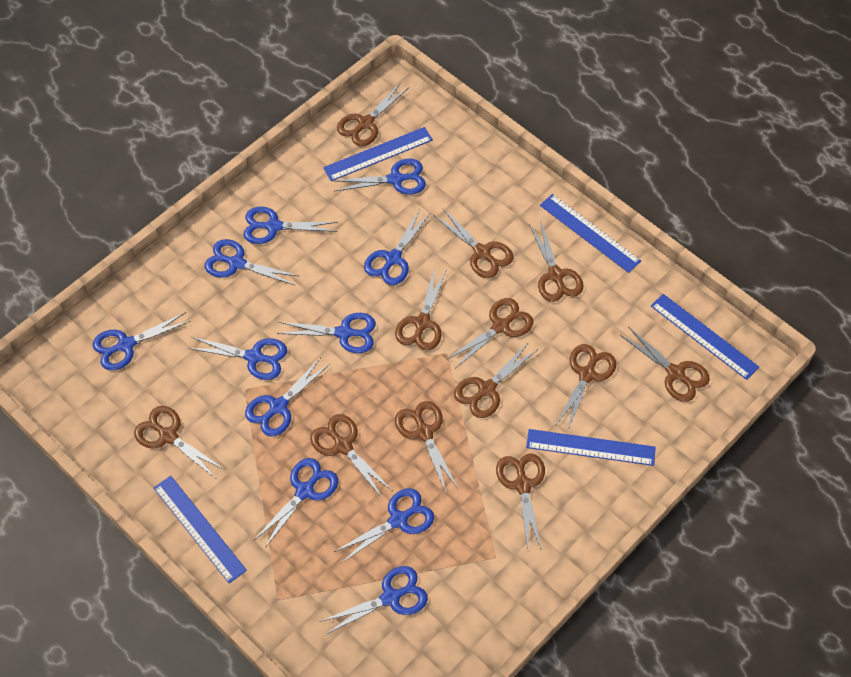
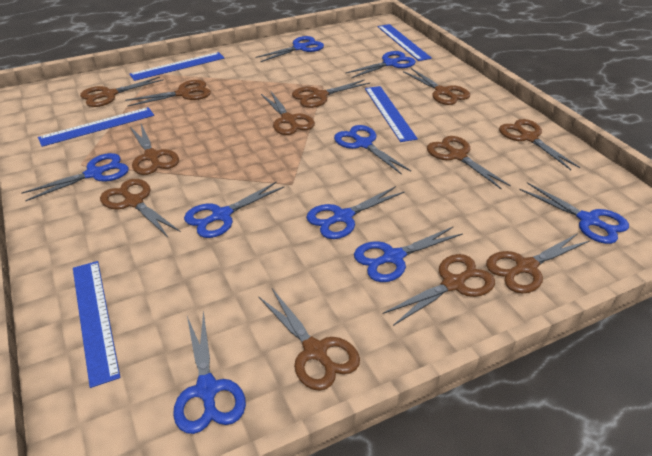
blue scissors: [93,312,191,370] [188,337,287,380] [205,239,298,285] [244,207,338,244] [245,357,330,436] [254,458,338,549] [277,313,376,353] [320,566,428,635] [334,159,426,194] [334,488,434,563] [364,209,430,285] = 11 -> [21,153,129,201] [173,311,246,434] [184,181,284,238] [256,36,324,62] [306,186,405,239] [334,125,411,175] [346,51,416,78] [354,226,463,282] [519,182,629,244] = 9

